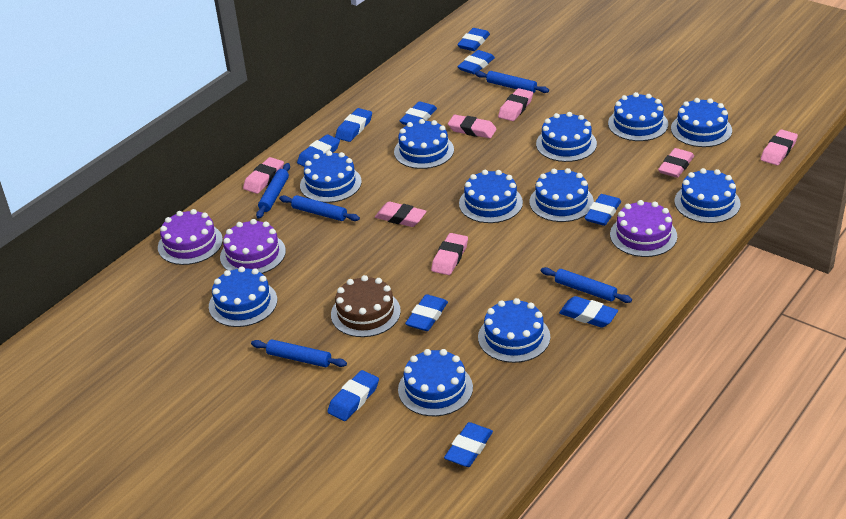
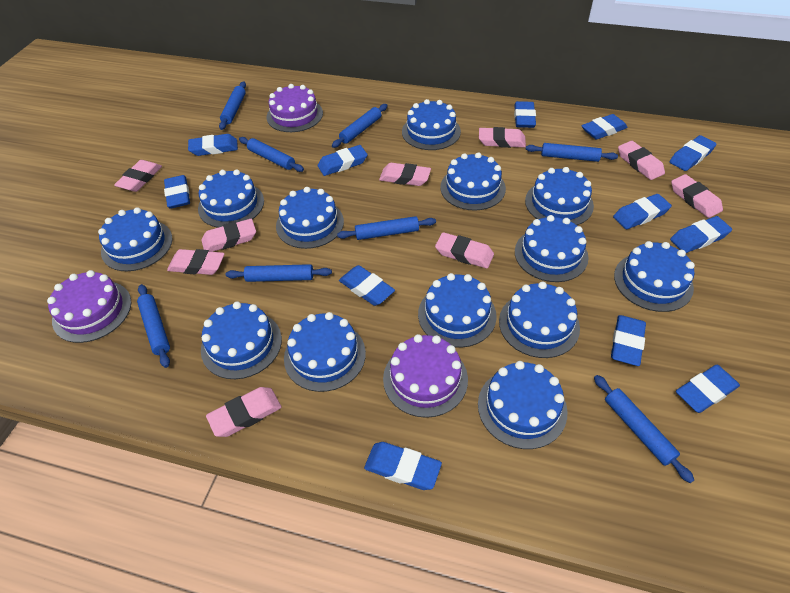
blue cake: [209,266,277,327] [300,151,362,203] [394,119,454,169] [398,349,473,416] [459,170,523,223] [478,298,550,363] [530,168,594,222] [536,112,597,162] [608,92,668,141] [671,98,732,147] [674,168,741,223] = 11 -> [98,207,173,271] [198,169,264,228] [201,302,282,379] [276,187,344,249] [284,312,366,392] [402,99,461,150] [418,273,497,348] [440,152,506,211] [478,361,567,449] [499,282,580,358] [515,215,589,282] [525,167,594,225] [614,241,695,312] = 13
blue eraser: [297,134,340,167] [327,370,379,421] [335,108,372,142] [399,101,437,125] [405,294,448,331] [444,422,493,467] [457,28,490,51] [457,50,495,74] [559,296,618,328] [585,194,621,226] = 10 -> [164,175,190,209] [188,134,238,156] [318,145,368,176] [339,265,395,306] [364,442,442,490] [514,101,536,128] [582,114,628,140] [611,315,646,366] [613,194,672,229] [669,135,717,171] [670,216,732,253] [676,365,740,413] = 12
blue rolling pin: [251,339,347,367] [256,163,290,219] [279,195,360,221] [475,71,549,93] [541,267,632,303] = 5 -> [137,284,170,368] [219,81,246,130] [226,264,332,282] [239,137,304,172] [332,104,388,148] [337,216,436,240] [526,143,618,162] [594,375,694,483] = 8
brown cake: [331,275,401,337] = 1 -> none = 0
pink eraser: [243,157,284,194] [375,201,427,227] [431,233,468,275] [448,115,497,138] [498,88,533,121] [658,148,694,178] [761,129,798,165] = 7 -> [114,160,162,192] [167,249,225,275] [201,219,256,252] [206,387,281,437] [379,163,431,186] [435,232,494,268] [479,127,526,148] [618,141,665,180] [671,174,723,218] = 9

